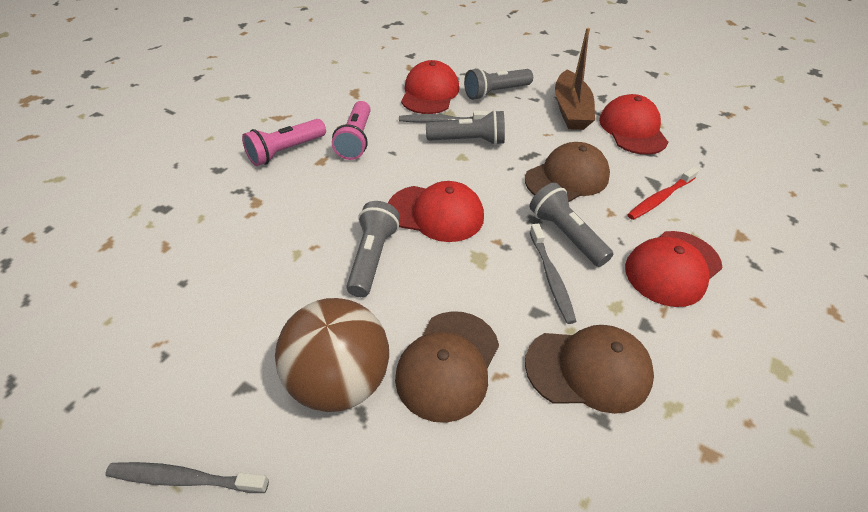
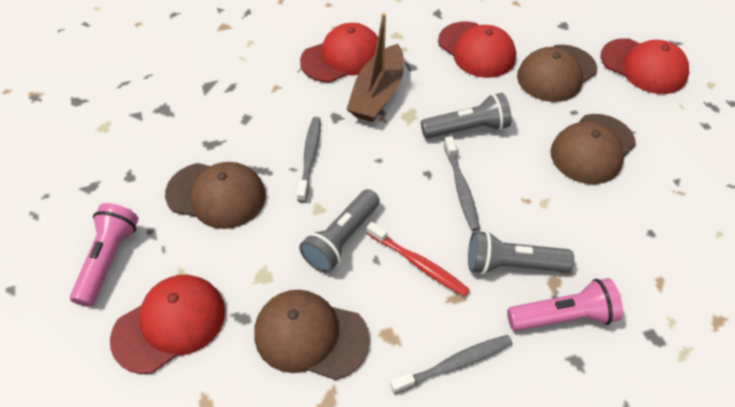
brown ball: [275,298,389,412] = 1 -> none = 0
brown cap: [395,311,499,423] [525,142,610,202] [525,325,654,414] = 3 -> [165,162,266,229] [254,290,370,380] [517,45,597,102] [550,114,636,184] = 4
grey flashlight: [346,201,400,297] [426,110,505,145] [464,67,533,100] [530,183,613,267] = 4 -> [299,189,380,273] [421,93,512,139] [468,230,574,275] = 3

